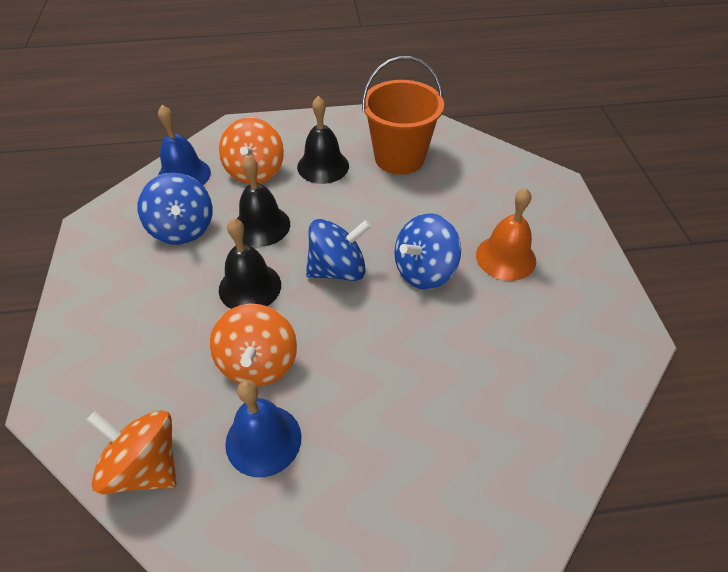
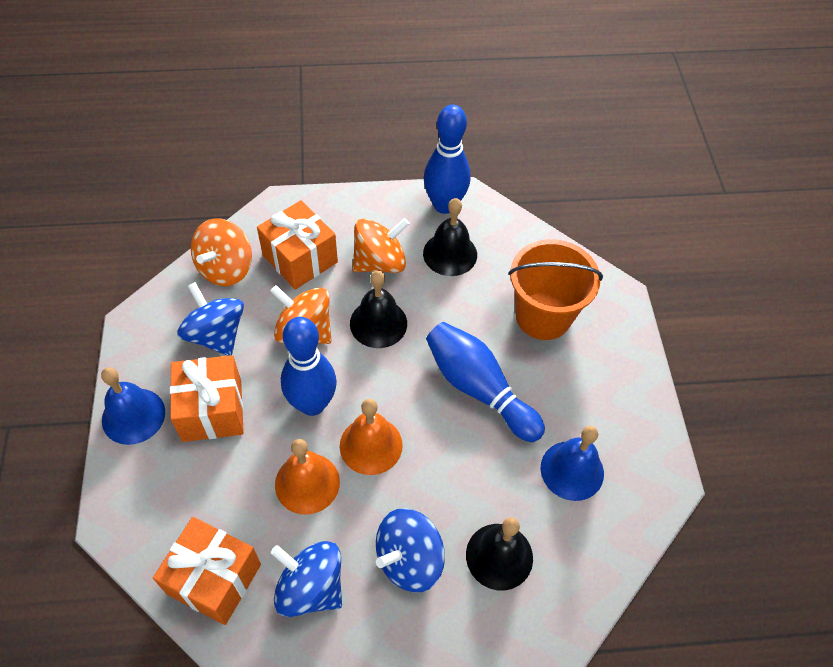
blue bowling pin: none = 0 -> [281,317,337,416] [424,105,471,214] [426,322,545,442] = 3
orange bell: [476,188,536,281] = 1 -> [275,439,340,514] [340,399,403,475] = 2
orange gift: none = 0 -> [153,517,261,625] [170,355,244,442] [257,200,338,290] = 3

